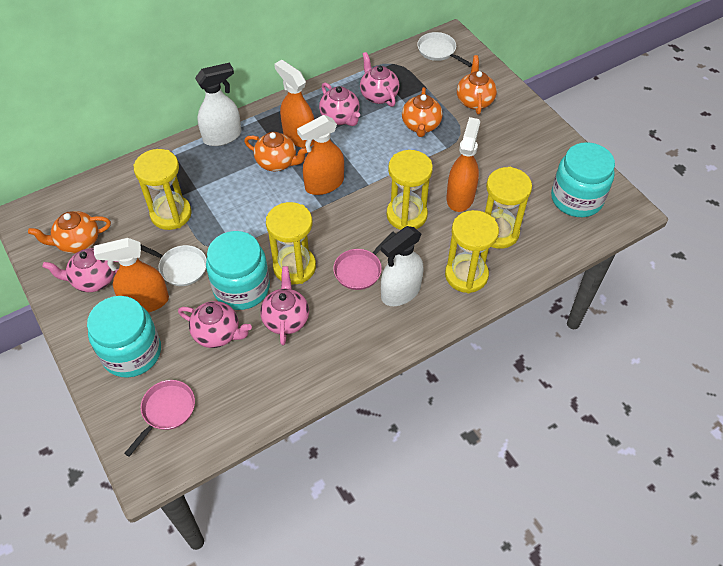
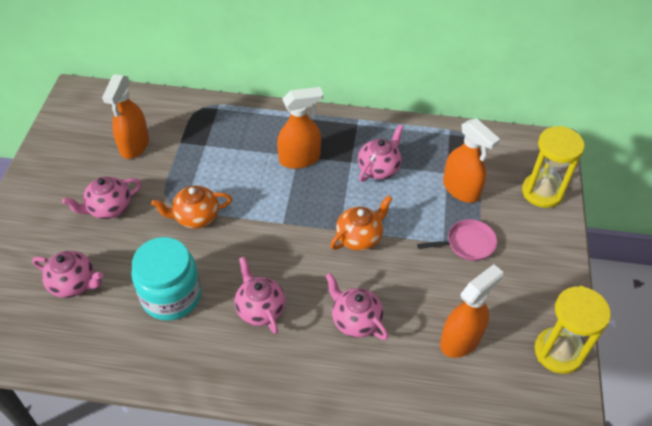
orange teapot: [28,211,111,254] [244,132,308,171] [402,87,443,137] [457,55,497,114] = 4 -> [151,186,232,228] [330,195,393,251] = 2
pink pan: [124,380,195,457] [333,232,396,290] = 2 -> [417,219,497,261] = 1
turquoise jar: [87,296,161,378] [206,231,270,310] [551,142,615,217] = 3 -> [131,237,201,321] = 1
white pan: [140,244,206,286] [417,32,472,67] = 2 -> none = 0
white spray bottle: [195,62,241,146] [381,226,423,306] = 2 -> none = 0
yellow hourglass: [133,149,192,230] [266,202,316,284] [387,150,433,230] [445,210,499,293] [485,167,532,249] = 5 -> [522,126,585,208] [535,286,611,374] = 2

